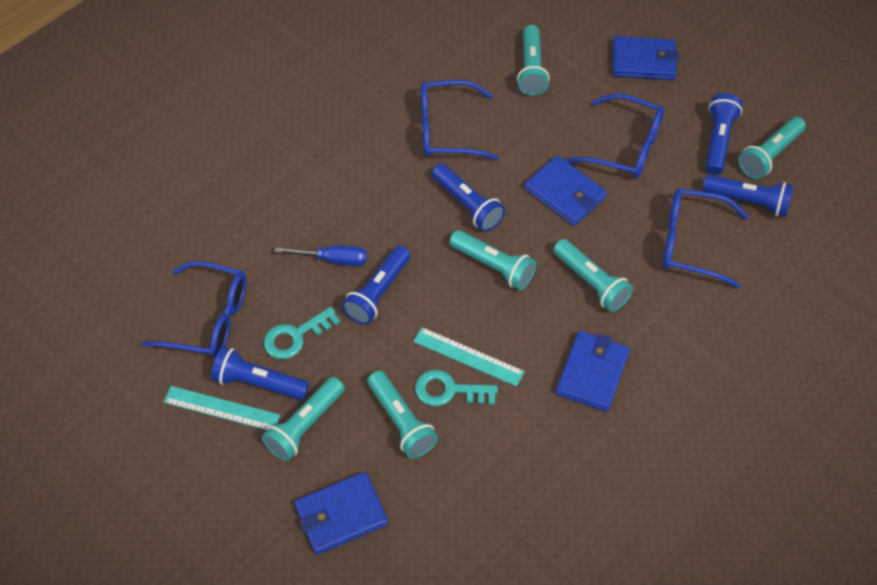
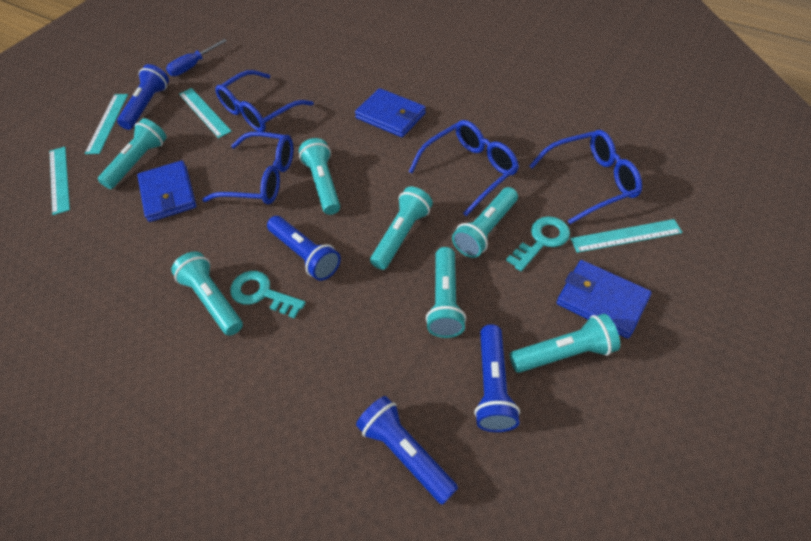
blue flashlight: [211,347,309,400] [342,246,411,325] [432,164,505,232] [703,175,794,217] [705,93,742,175] = 5 -> [117,64,169,130] [267,216,341,281] [356,396,458,505] [474,324,520,432] = 4
blue wallet: [294,472,388,555] [525,155,607,226] [556,331,630,412] [613,36,679,80] = 4 -> [137,160,196,222] [355,88,426,137] [557,260,652,339] = 3
turquoise flashlight: [262,377,345,461] [367,371,438,458] [449,230,536,290] [517,25,550,96] [553,239,633,312] [738,117,806,179] = 6 -> [98,118,167,189] [171,251,243,336] [299,138,340,215] [370,187,433,270] [426,247,466,338] [452,187,518,258] [510,314,620,373] = 7
turquoise ruler: [164,386,280,430] [413,327,525,387] = 2 -> [49,147,70,215] [85,94,128,154] [179,88,232,138] [571,219,683,253] = 4

